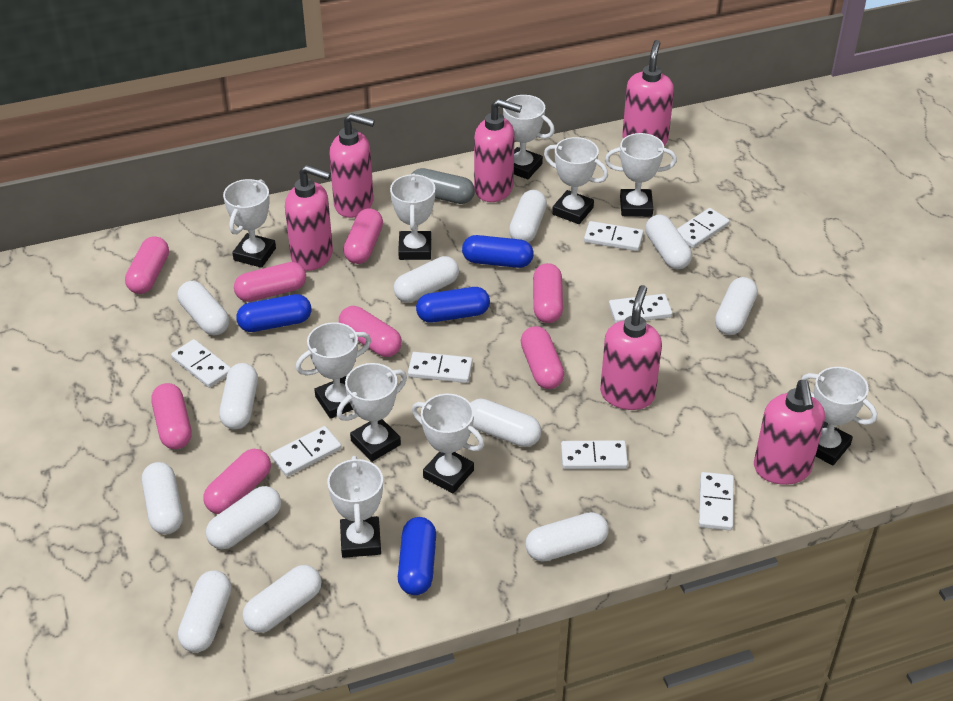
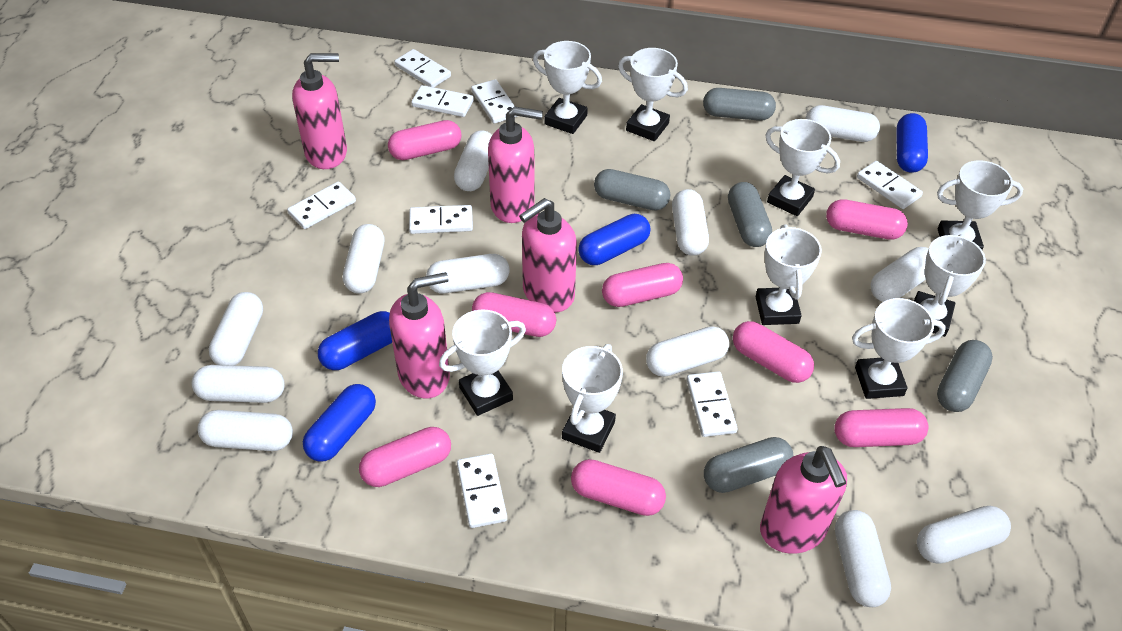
grey capsule: [412,168,475,204] = 1 -> [594,169,670,210] [703,88,776,121] [704,437,793,493] [728,182,772,247] [937,340,993,412] = 5
pink soap dispenser: [285,165,333,271] [329,113,375,218] [474,99,522,202] [600,285,662,410] [622,40,674,146] [754,380,825,485] = 6 -> [292,53,347,169] [389,272,450,398] [488,106,543,223] [519,198,577,312] [760,446,847,554] = 5
white trophy: [223,179,276,268] [296,322,371,419] [327,456,383,558] [337,363,407,462] [390,173,435,260] [412,394,484,493] [498,95,555,179] [544,137,608,224] [605,133,677,217] [801,367,877,466] = 10 -> [439,309,526,416] [533,41,602,134] [562,344,623,453] [618,48,688,141] [756,224,822,325] [765,119,840,216] [852,298,946,399] [914,234,986,337] [937,160,1023,250] = 9

